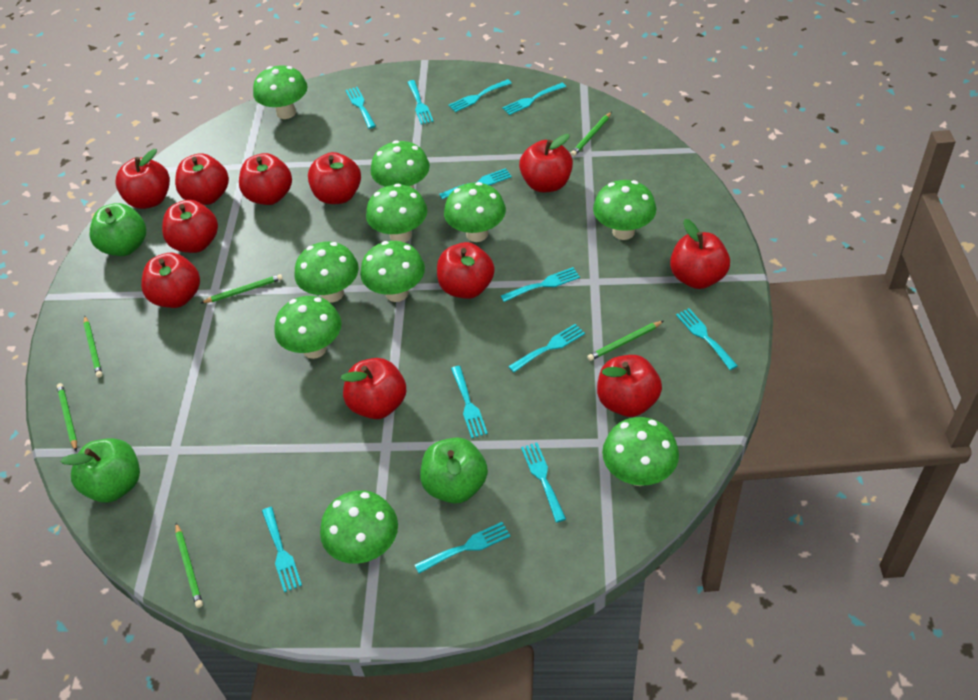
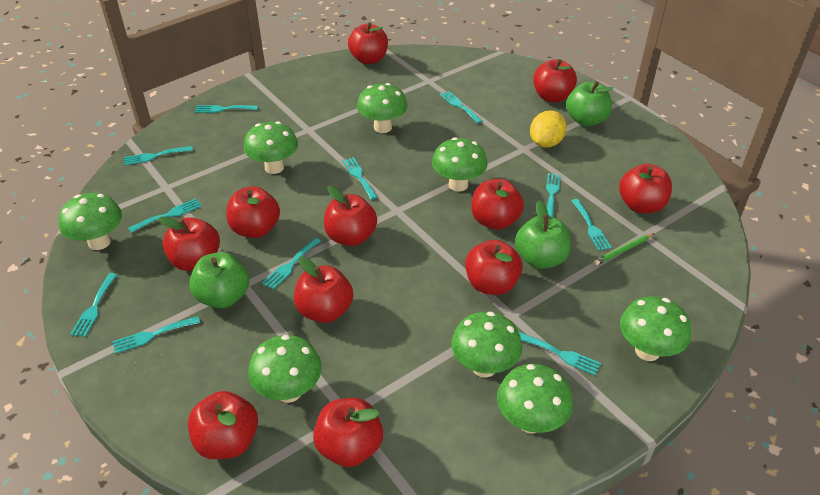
green mushroom: [253,65,308,119] [274,296,342,359] [294,242,359,303] [320,490,398,564] [360,241,425,302] [366,184,427,243] [371,140,430,188] [444,182,506,242] [593,180,656,240] [602,417,679,486] = 10 -> [59,193,122,250] [244,121,298,174] [248,335,322,403] [357,83,408,133] [432,137,488,192] [451,312,522,378] [497,364,573,434] [620,296,691,361] = 8
green pencil: [57,383,77,451] [83,316,102,378] [175,523,203,608] [201,274,283,303] [571,112,611,156] [587,321,664,361] = 6 -> [593,233,654,265] = 1
turquoise fork: [262,507,302,592] [346,87,376,129] [407,80,434,125] [415,522,510,573] [439,168,512,199] [448,79,512,112] [451,366,488,438] [501,267,580,302] [502,83,566,115] [508,324,585,372] [521,443,566,523] [676,308,738,370] = 12 -> [70,273,117,337] [112,316,200,354] [124,146,193,165] [128,198,201,233] [195,105,258,113] [262,238,321,289] [342,157,378,200] [440,91,482,123] [519,332,601,375] [546,173,561,217] [572,199,612,251] = 11
yellow lemon: none = 0 -> [530,110,567,148] = 1

